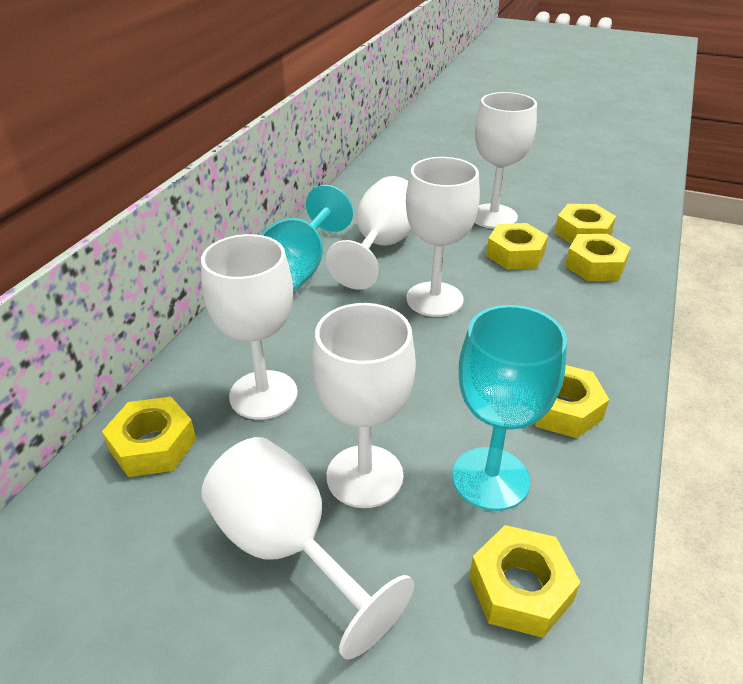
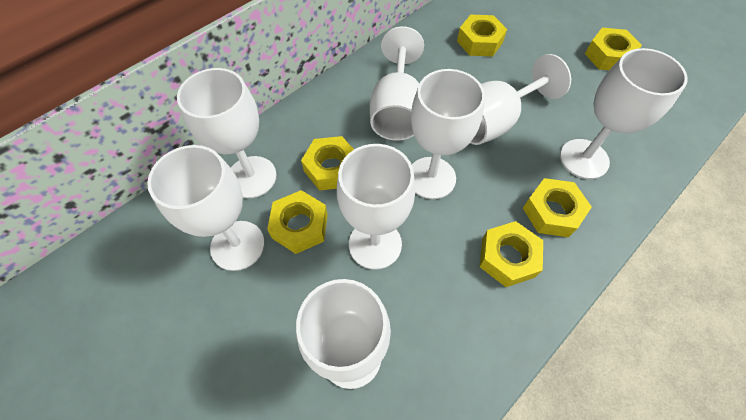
turquoise goblet: [261,185,353,291] [452,305,567,511] = 2 -> none = 0
white goblet: [201,234,298,420] [201,437,414,660] [312,303,416,508] [326,176,412,290] [406,157,480,317] [474,92,537,229] = 6 -> [147,145,265,271] [177,68,276,198] [296,279,391,389] [337,144,415,270] [370,26,424,141] [411,69,485,199] [470,54,571,145] [560,48,688,179] = 8

